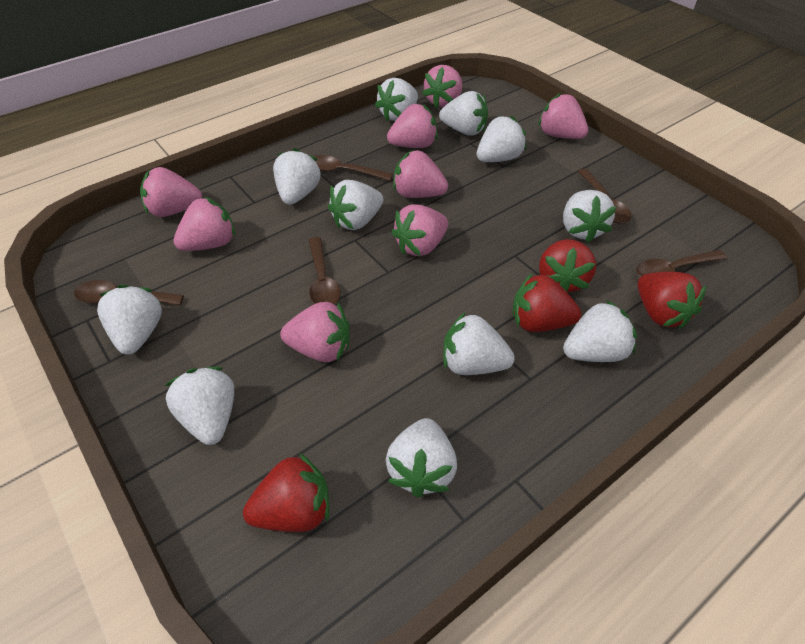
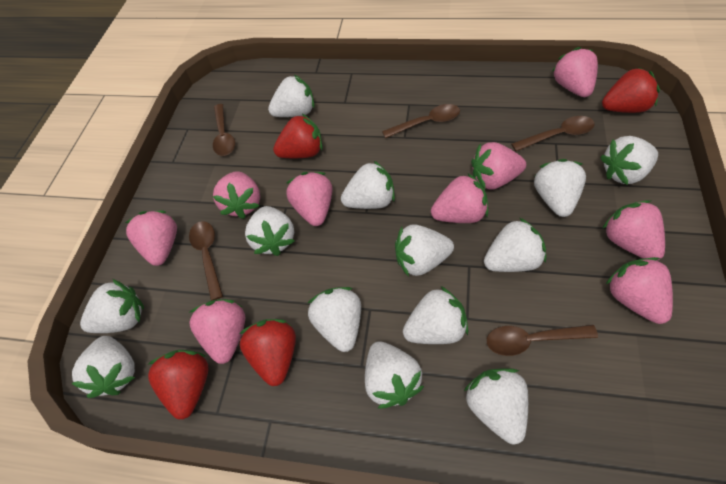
pink strawberry: [140,167,202,217] [173,197,235,251] [280,302,349,362] [387,104,437,148] [391,204,448,256] [393,150,448,198] [422,65,462,108] [538,93,589,139] = 8 -> [125,210,177,266] [189,299,245,364] [213,171,260,219] [286,172,333,226] [431,173,488,223] [471,142,526,190] [552,47,598,97] [602,200,665,261] [606,257,673,324] = 9
white strawberry: [97,285,162,355] [165,367,234,445] [273,148,321,205] [328,180,383,230] [375,78,418,121] [386,418,457,498] [439,91,488,136] [443,312,515,375] [476,116,526,162] [563,190,617,243] [563,300,637,362] = 11 -> [71,336,135,398] [80,279,144,333] [245,206,295,256] [268,75,314,117] [308,287,361,352] [341,160,395,209] [365,341,424,409] [395,224,454,277] [403,286,468,344] [464,368,528,444] [484,218,546,272] [534,159,586,217] [600,136,658,185] = 13

